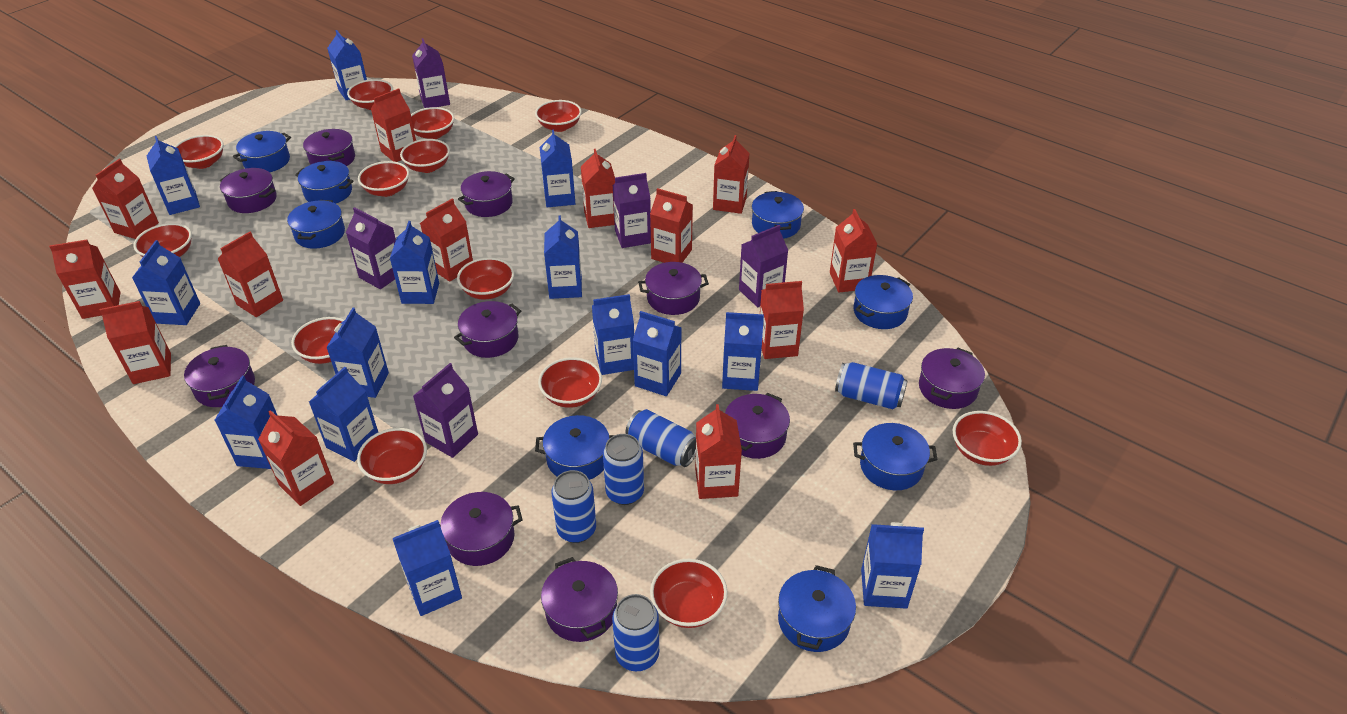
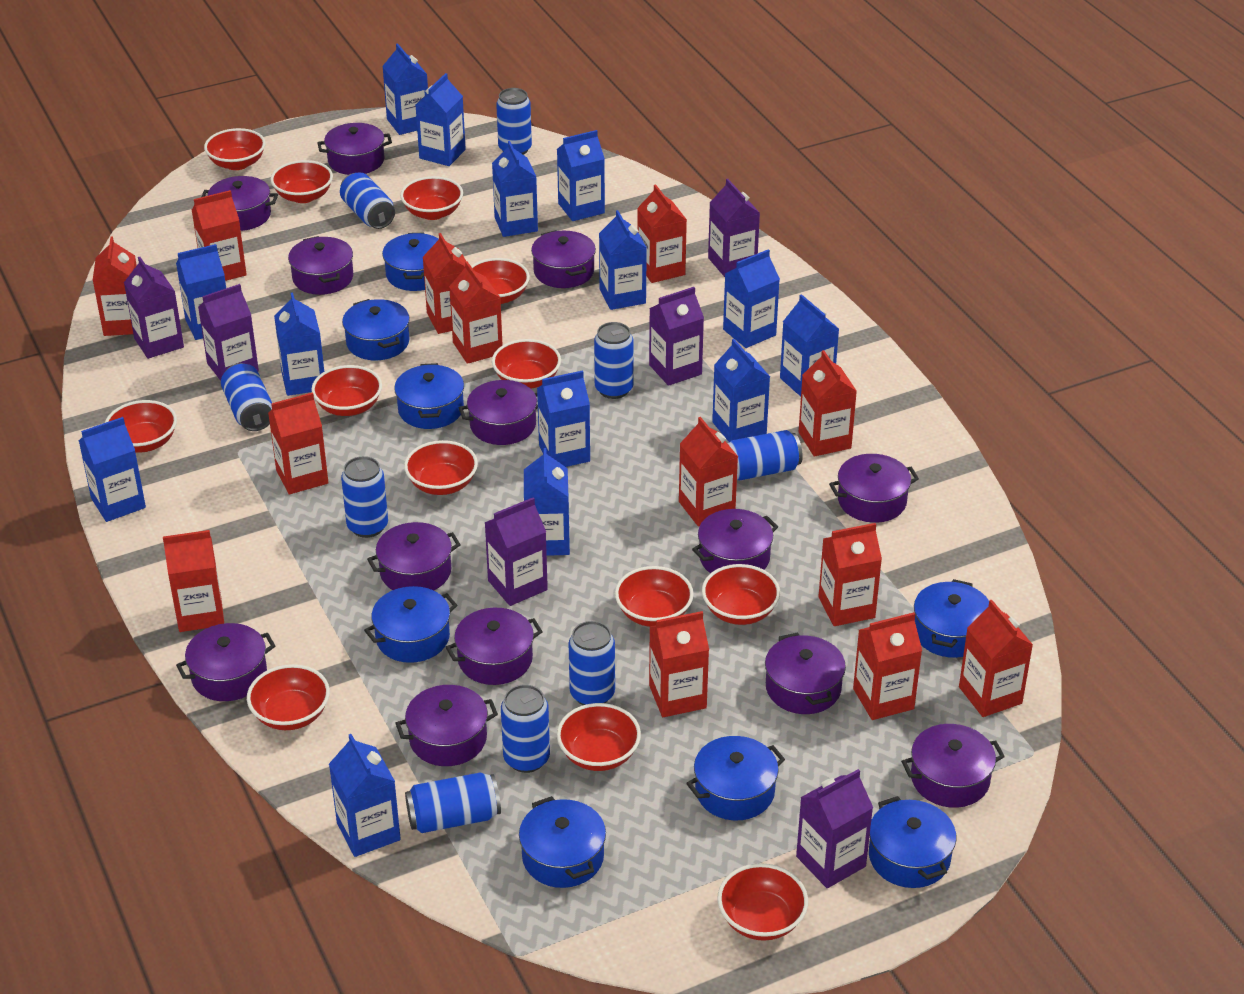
blue can: [551,470,596,543] [603,434,644,505] [612,594,659,671] [626,409,696,467] [835,362,908,409] = 5 -> [221,363,272,431] [340,172,395,229] [341,456,388,538] [405,773,501,833] [496,88,532,155] [501,684,550,773] [569,621,615,705] [594,322,634,399] [728,430,803,480] = 9
purple carton: [346,207,396,289] [412,38,450,108] [413,363,478,458] [613,173,651,248] [739,225,788,307] = 5 -> [124,257,184,359] [198,284,259,381] [484,497,548,606] [649,287,704,386] [708,179,760,277] [796,769,873,888] = 6
purple pot: [184,345,255,407] [220,168,277,213] [303,129,355,166] [440,492,523,566] [454,301,521,358] [458,171,515,217] [541,557,618,642] [638,262,709,315] [725,393,790,459] [919,348,985,409] = 10 -> [176,623,275,701] [201,176,278,231] [288,236,353,295] [317,123,392,175] [367,522,461,590] [395,685,498,766] [446,608,543,685] [459,380,538,445] [531,230,596,288] [692,509,778,573] [765,632,846,714] [829,454,919,523] [901,724,1005,808] = 13

